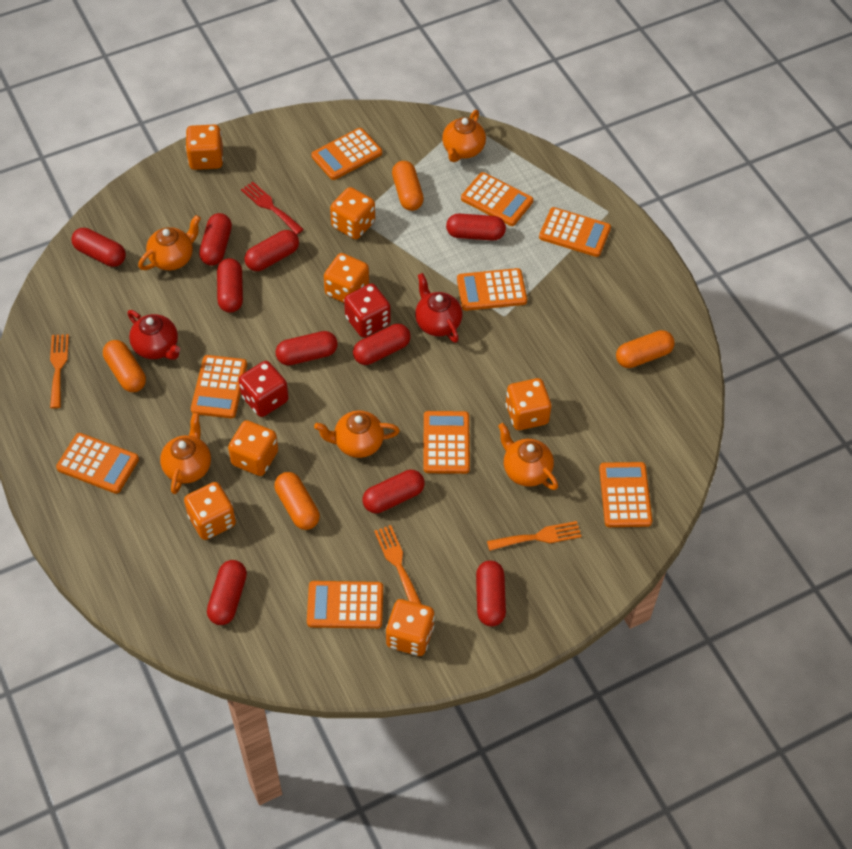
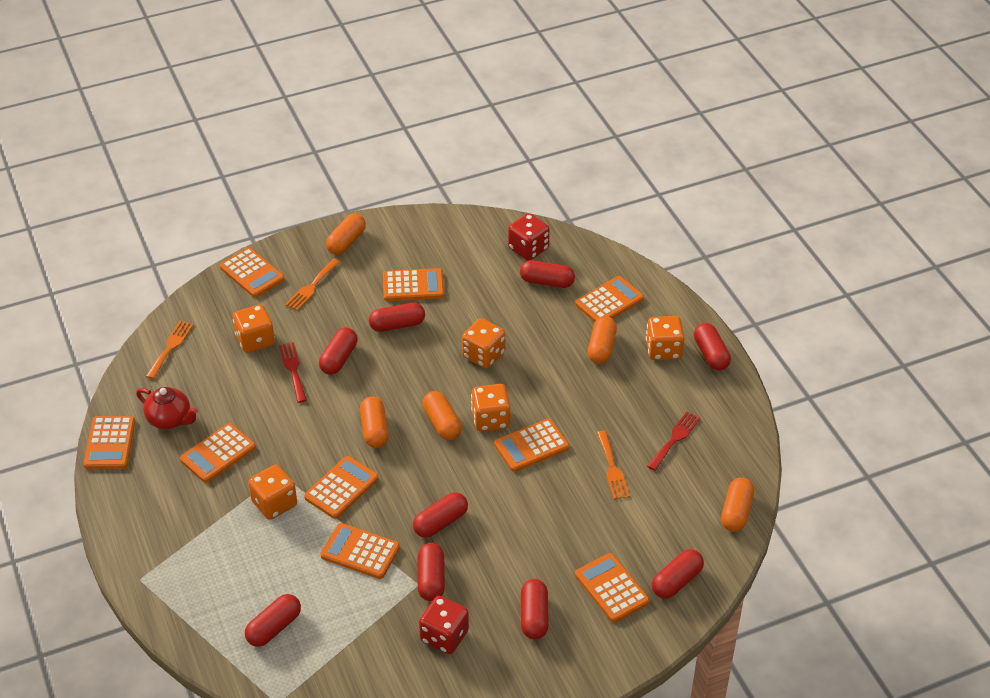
orange capsule: [103,340,146,392] [274,472,320,530] [392,161,424,211] [616,330,675,368] = 4 -> [326,213,366,255] [360,396,389,448] [422,391,462,440] [588,316,617,364] [721,477,754,532] = 5
orange dice: [184,482,236,540] [186,125,223,170] [228,420,278,476] [324,253,369,303] [330,187,375,239] [386,599,435,656] [506,378,551,430] = 7 -> [233,304,275,353] [248,465,297,520] [462,318,505,368] [471,384,510,431] [646,316,685,360] = 5
orange teapot: [138,215,201,270] [160,413,211,494] [314,410,400,458] [442,110,486,162] [498,423,558,490] = 5 -> none = 0
red capsule: [71,228,126,267] [199,213,232,266] [207,560,247,625] [217,258,243,313] [244,230,299,271] [276,331,338,366] [353,324,411,365] [363,470,425,513] [446,214,506,241] [476,561,506,626] = 10 -> [245,594,301,647] [319,328,358,375] [369,303,425,332] [413,492,468,538] [418,543,445,601] [520,260,575,288] [521,579,549,639] [652,549,704,599] [694,323,731,370] = 9
red fork: [241,182,304,234] = 1 -> [279,342,307,403] [647,412,701,471] = 2
red teapot: [127,310,180,360] [415,273,462,343] = 2 -> [136,387,198,429] = 1

